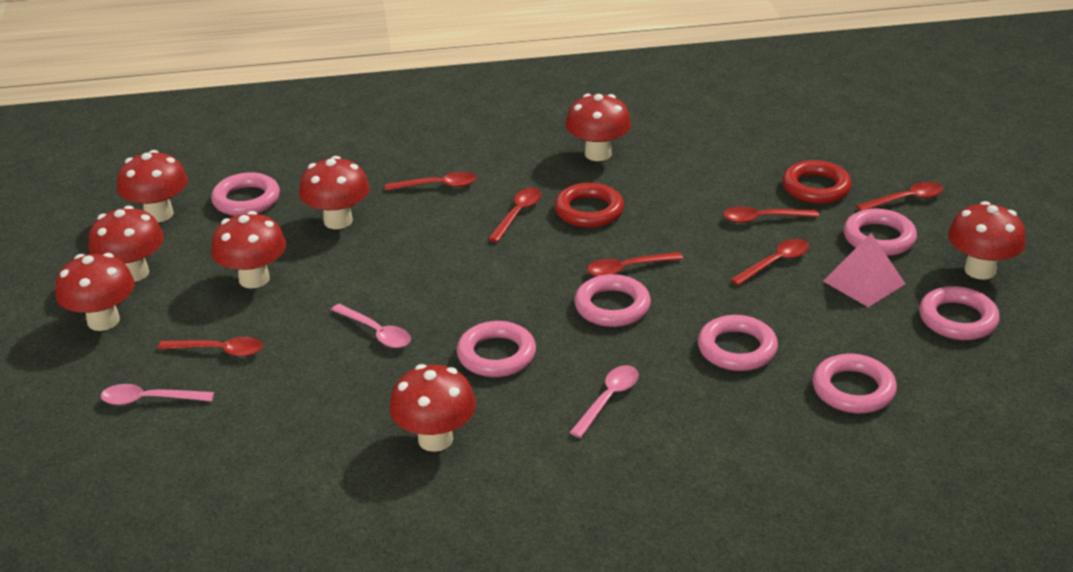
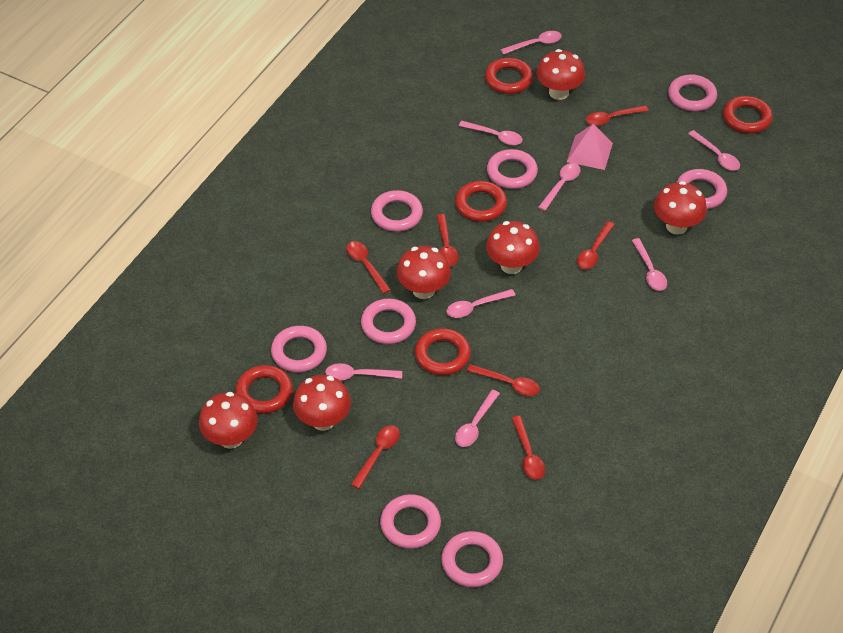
pink ring: [211,172,280,216] [457,321,536,377] [574,274,651,327] [698,315,778,371] [812,354,897,413] [844,209,917,256] [919,286,1000,340] = 7 -> [271,326,327,372] [361,299,416,344] [371,190,423,232] [380,494,441,549] [441,531,503,587] [487,149,538,189] [668,74,717,111] [677,169,727,209] = 8
pink spoon: [101,384,214,405] [331,304,411,348] [569,365,639,438] = 3 -> [325,363,402,380] [446,289,515,318] [455,390,500,447] [459,121,523,145] [501,31,562,55] [538,163,581,211] [632,238,667,291] [688,130,740,170] = 8
red mushroom: [55,253,135,331] [88,206,164,282] [117,150,188,222] [211,211,286,288] [299,156,370,229] [389,364,476,452] [565,94,631,161] [948,201,1026,280] = 8 -> [199,392,258,449] [293,375,351,431] [397,246,451,299] [486,221,540,274] [536,49,585,100] [654,181,707,235] = 6
red ring: [555,183,624,228] [782,160,852,204] = 2 -> [236,365,293,414] [415,328,471,375] [455,181,507,222] [485,58,533,94] [723,96,773,133] = 5

